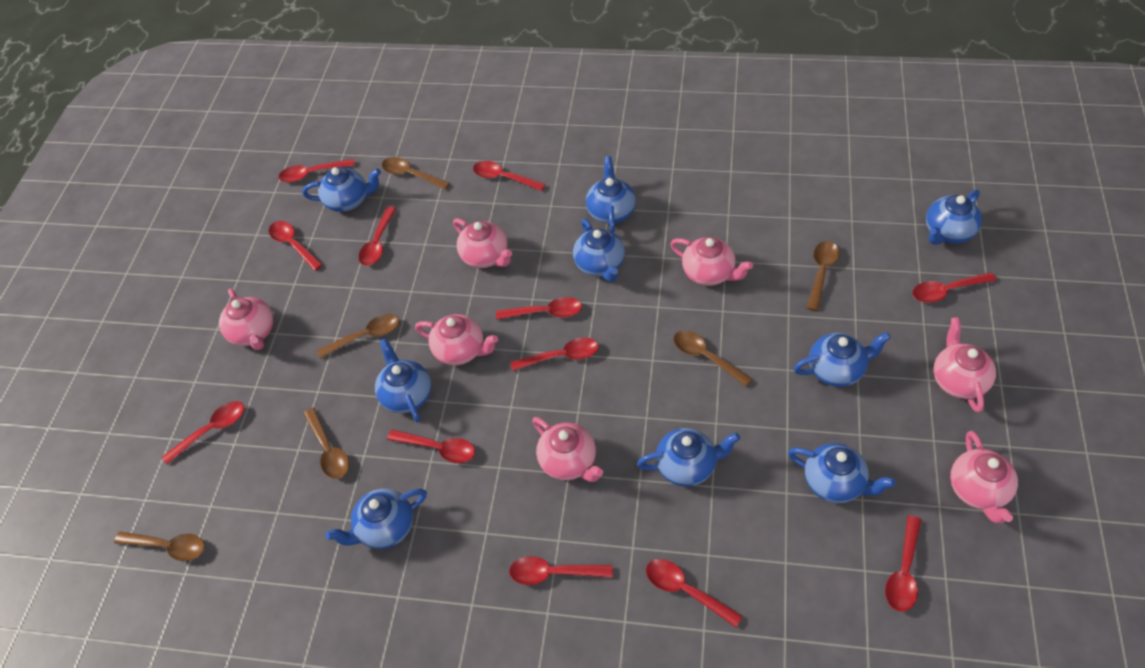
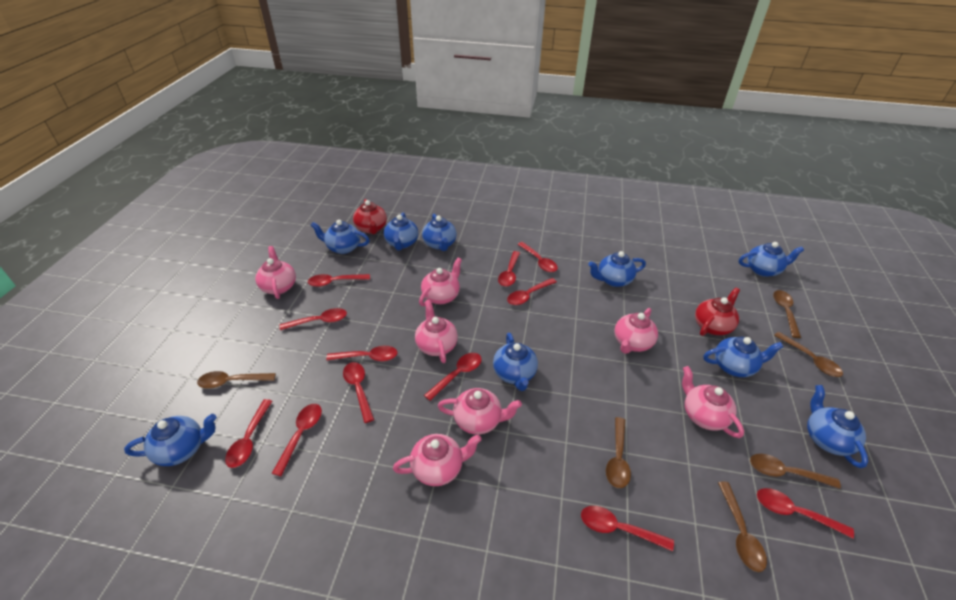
red teapot: none = 0 -> [353,199,387,234] [695,288,740,336] = 2

